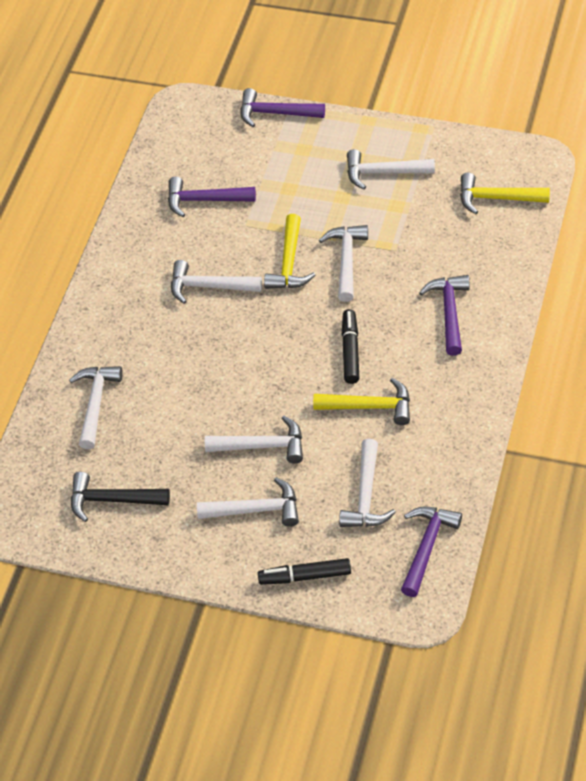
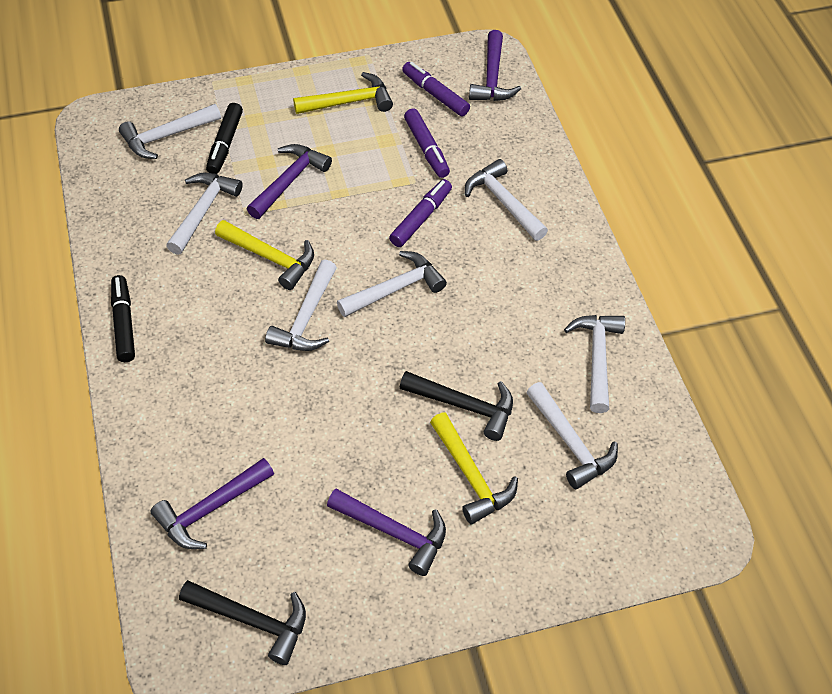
black hammer: [71,472,170,522] = 1 -> [179,580,306,665] [400,371,513,441] = 2
purple marker: none = 0 -> [389,179,452,247] [402,62,470,116] [404,108,450,178] = 3

